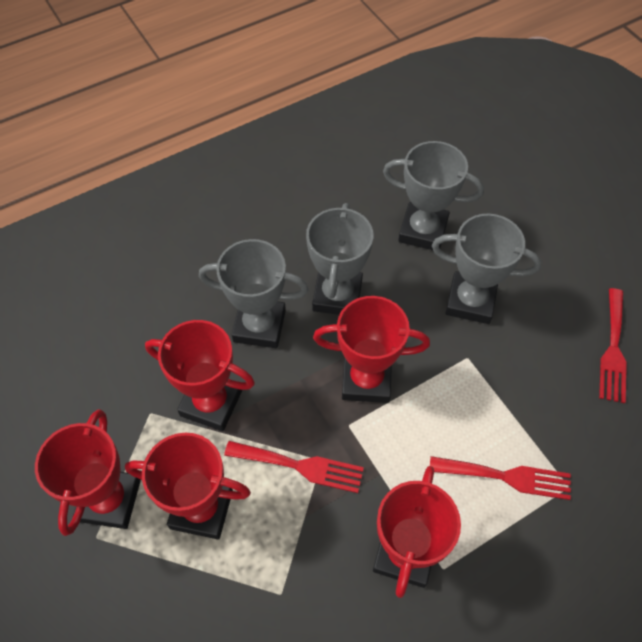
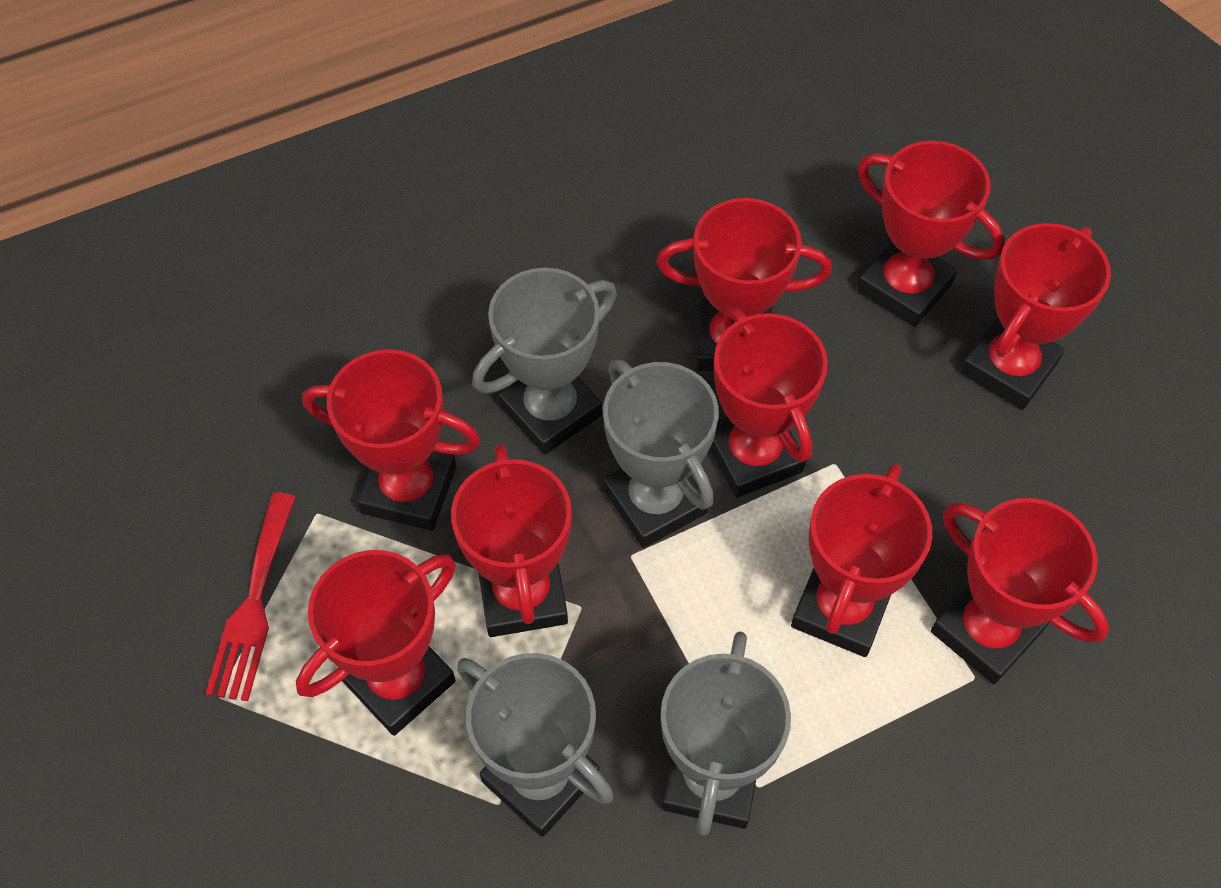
red fork: [224,441,364,493] [430,456,571,500] [599,288,627,403] = 3 -> [205,493,296,701] = 1
red trophy: [35,409,141,536] [125,433,251,539] [145,320,255,431] [313,296,430,403] [373,466,461,598] = 5 -> [296,550,456,736] [302,349,480,530] [451,444,572,637] [657,198,832,372] [710,307,828,498] [791,463,932,657] [857,141,1005,327] [931,498,1109,684] [960,223,1111,410] = 9

